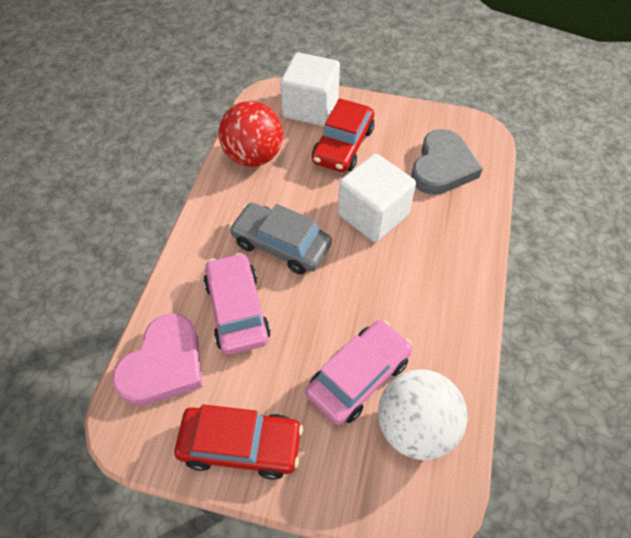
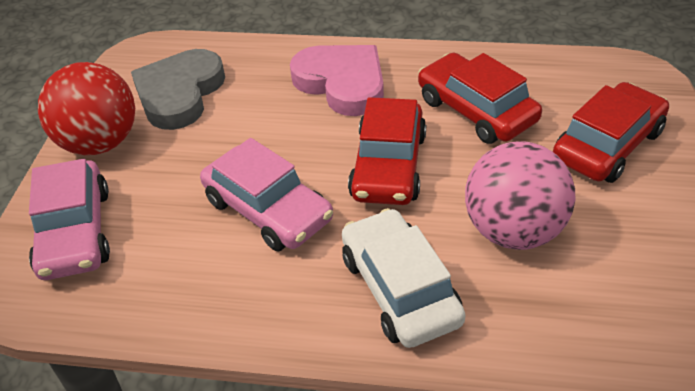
grey car: [229,203,332,274] = 1 -> none = 0
pink ball: none = 0 -> [465,141,575,250] = 1
red car: [174,404,303,480] [312,98,374,172] = 2 -> [348,97,426,205] [418,52,542,144] [553,82,669,183] = 3
white ball: [378,369,467,460] = 1 -> none = 0
white car: none = 0 -> [342,208,466,348] = 1
white cube: [280,52,340,126] [338,154,416,242] = 2 -> none = 0

